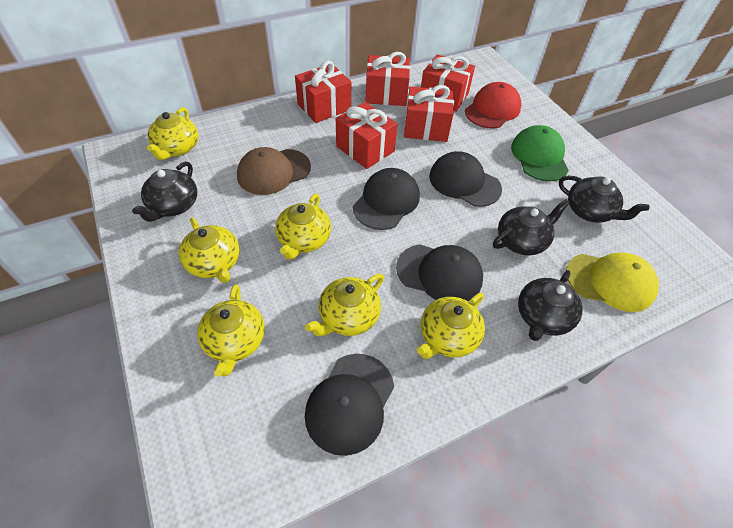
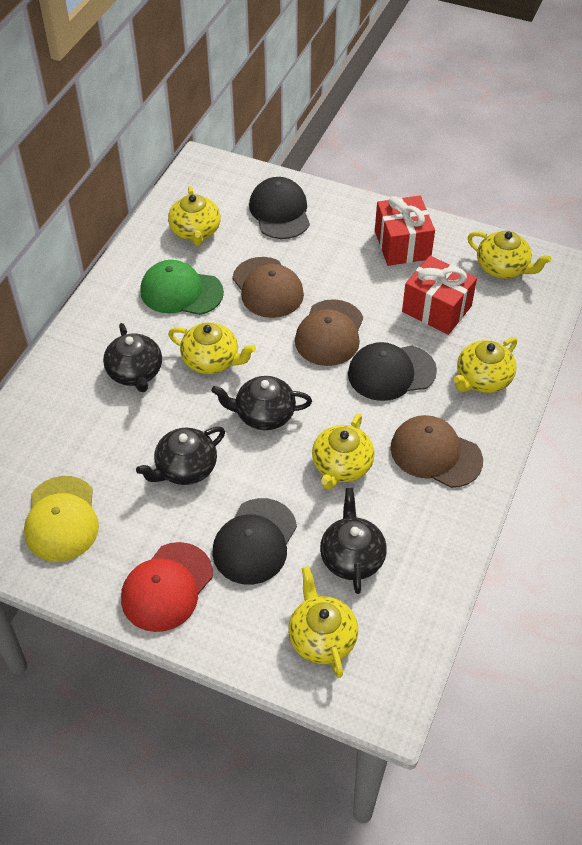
black cap: [305,354,394,456] [353,168,420,230] [396,244,483,302] [429,151,502,207] = 4 -> [212,498,297,585] [249,177,310,239] [348,342,437,401] = 3
brown cap: [237,147,311,195] = 1 -> [232,257,304,318] [295,299,363,366] [391,415,483,488] = 3
red gift: [295,61,351,123] [336,102,398,169] [365,52,410,106] [404,85,454,142] [421,54,475,112] = 5 -> [375,196,435,266] [402,256,477,335] = 2

